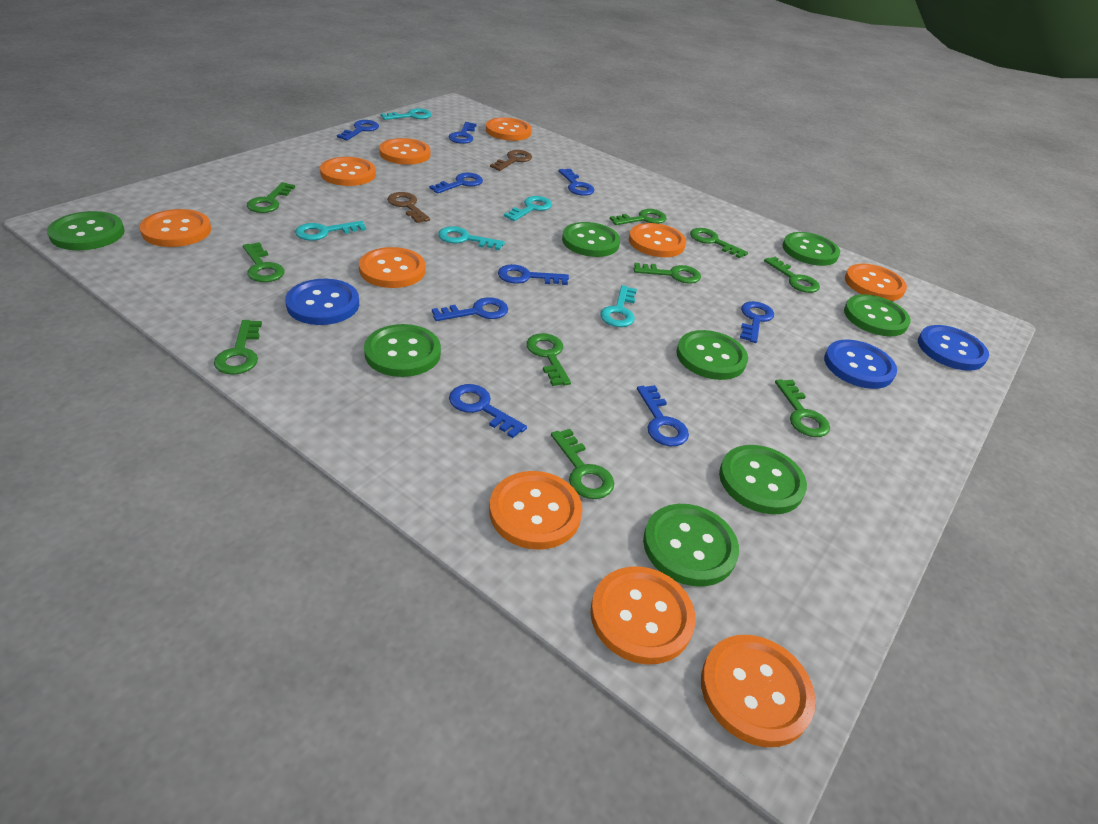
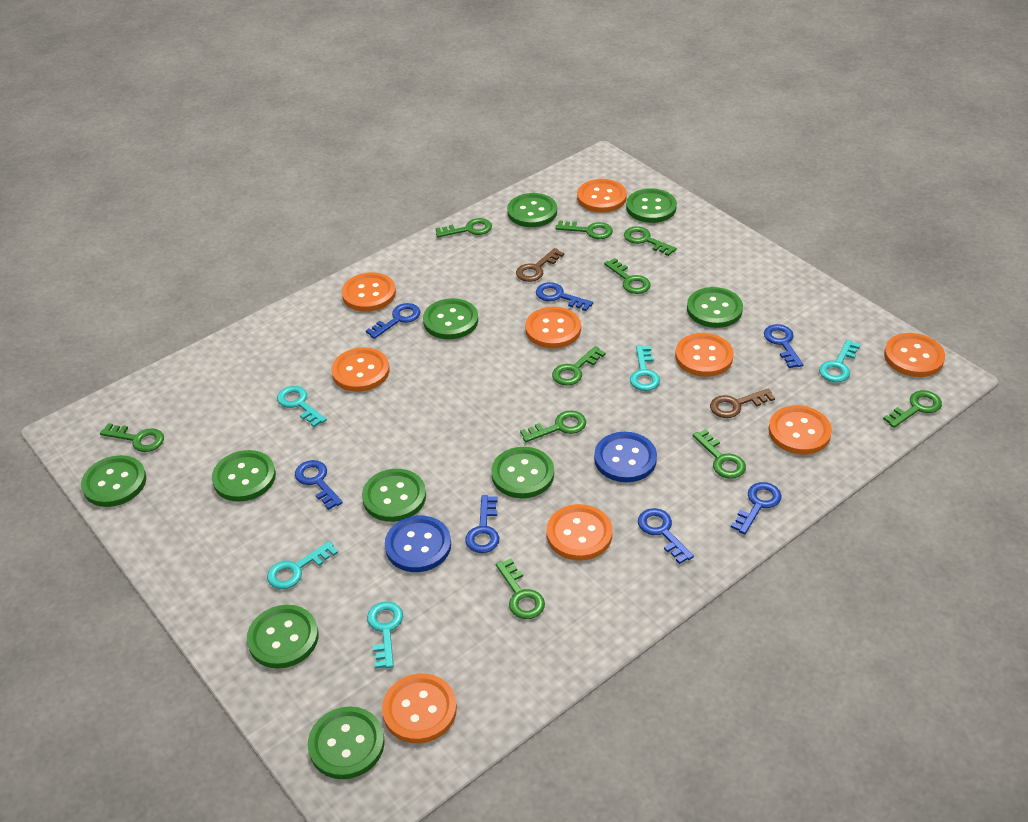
blue button: [285,279,359,325] [824,340,897,389] [918,325,989,371] = 3 -> [385,516,451,572] [594,432,657,482] = 2
blue key: [337,120,379,141] [429,173,483,194] [432,297,508,321] [449,122,477,144] [449,384,527,438] [498,264,569,285] [559,169,595,196] [637,385,689,446] [740,301,774,343] = 9 -> [295,460,343,510] [366,303,421,339] [465,495,499,553] [536,282,593,311] [638,508,694,564] [731,482,781,535] [764,324,803,368] = 7
green button: [47,211,125,250] [364,324,441,377] [562,222,620,257] [643,504,739,587] [676,330,748,380] [719,445,807,514] [782,232,840,266] [844,294,911,336] = 8 -> [81,455,146,507] [212,450,276,502] [247,605,319,669] [308,706,385,779] [362,469,426,522] [423,298,478,339] [491,447,554,498] [507,193,557,227] [626,188,677,223] [687,287,743,328] = 10
orange button: [139,209,211,247] [320,157,376,186] [359,247,425,288] [379,138,431,165] [486,118,532,141] [489,471,582,550] [590,566,696,665] [629,223,686,257] [701,635,816,747] [845,264,907,301] = 10 -> [331,347,389,392] [342,272,396,312] [382,674,457,743] [525,307,581,348] [547,504,612,560] [577,179,627,212] [675,333,734,377] [768,405,832,454] [884,333,945,377] = 9

